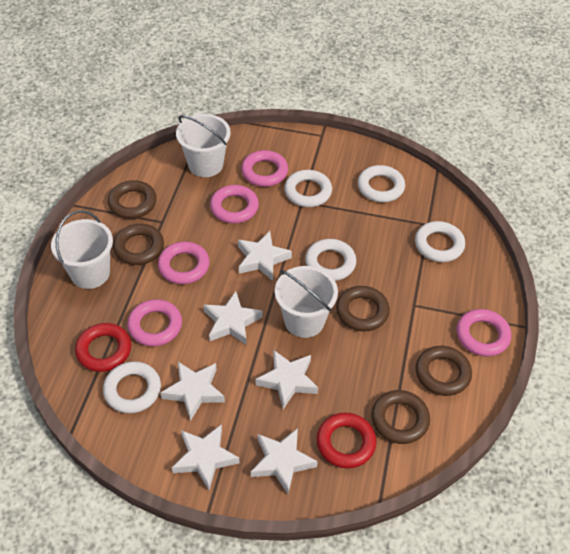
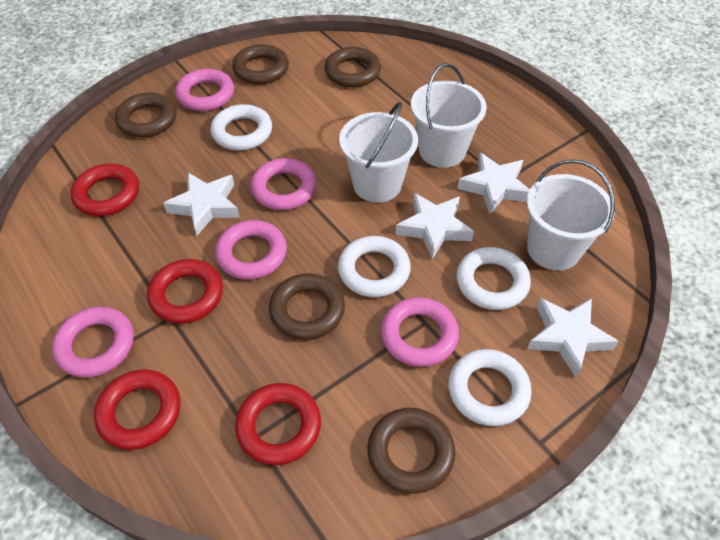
red ring: [75,323,131,372] [317,412,376,469] = 2 -> [70,164,139,216] [94,369,180,450] [147,259,223,324] [235,383,321,465] = 4
white ring: [103,361,161,413] [284,170,332,207] [305,239,356,281] [358,165,405,202] [415,221,465,262] = 5 -> [211,104,272,151] [338,236,411,297] [448,349,532,426] [456,247,531,310] = 4
white star: [161,362,225,421] [172,424,239,490] [204,291,262,345] [238,231,292,281] [251,428,318,494] [256,350,318,409] = 6 -> [163,173,240,236] [396,193,474,259] [457,152,530,215] [527,298,619,377] = 4

